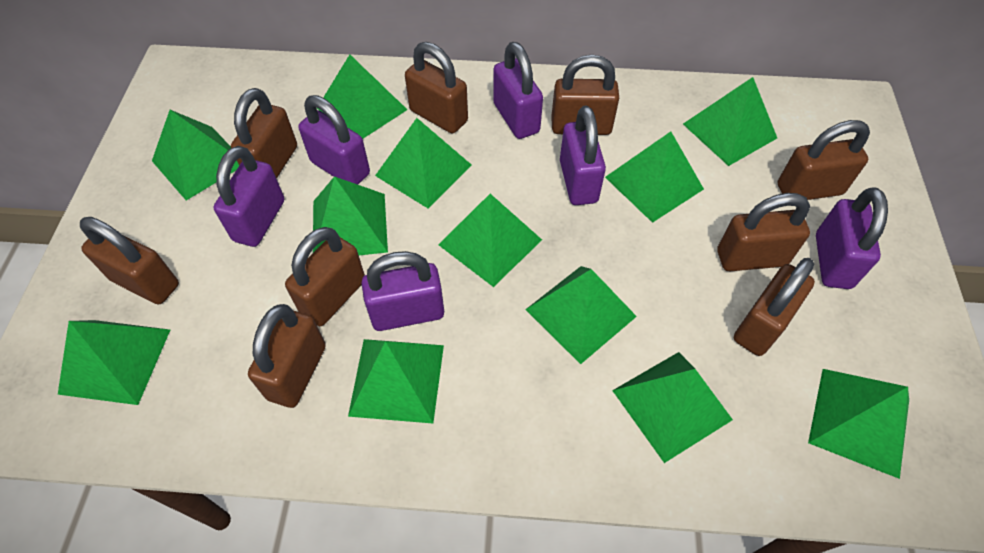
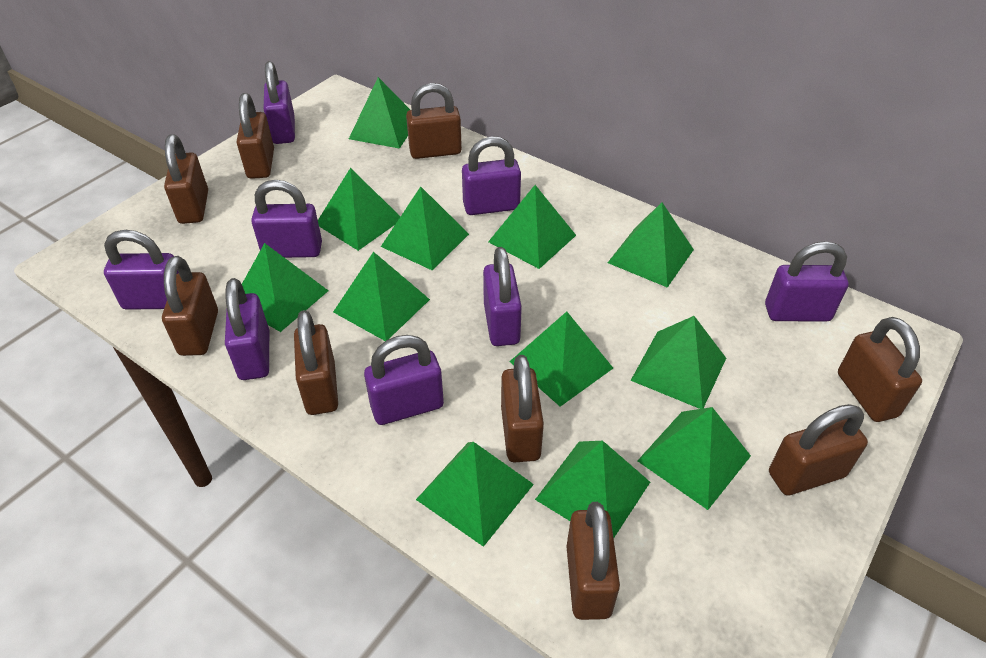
purple padlock: [214,146,284,247] [298,95,370,185] [362,251,444,331] [493,42,543,139] [560,105,606,205] [816,187,888,289] = 6 -> [104,230,179,310] [225,278,269,380] [251,180,322,258] [263,61,295,144] [364,335,444,425] [462,136,521,215] [483,247,522,346] [765,241,848,322] = 8

